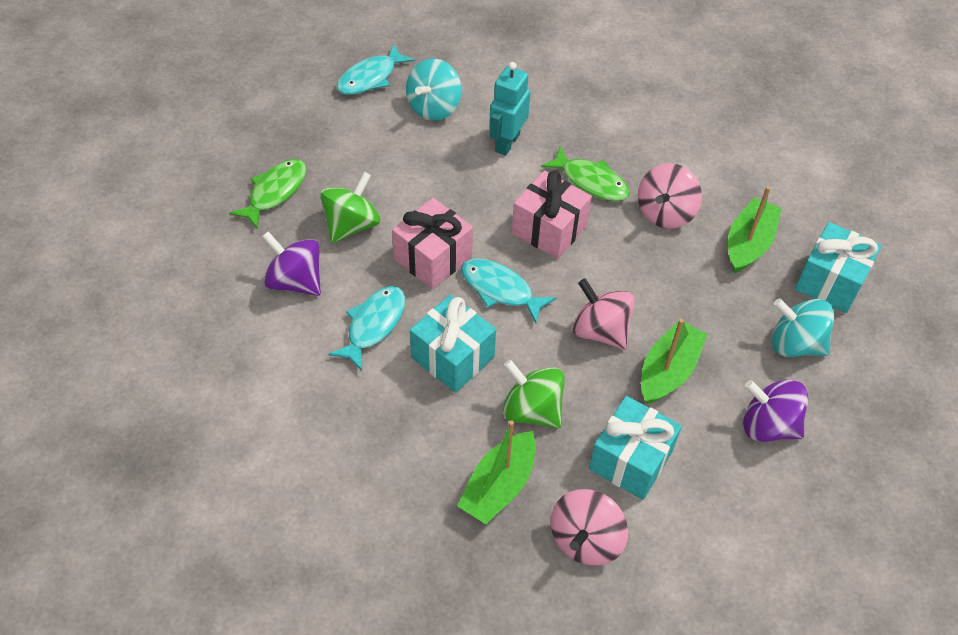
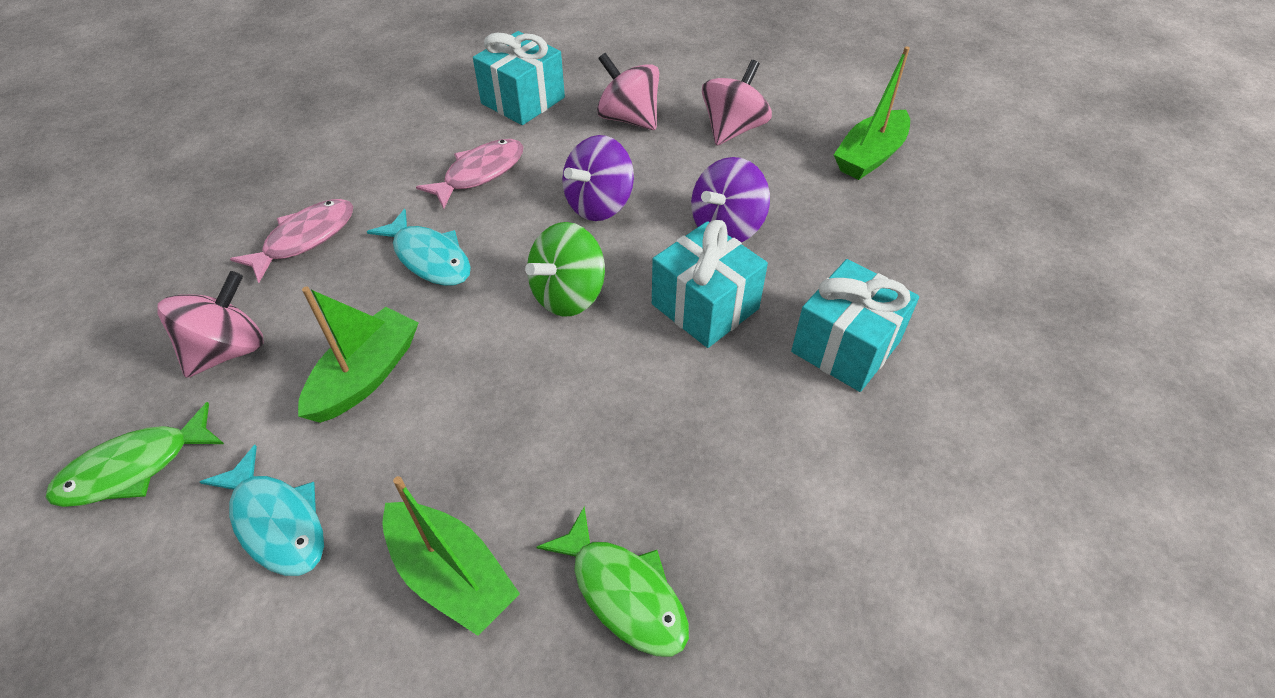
green spinning top: [320,172,380,243] [502,359,565,428] = 2 -> [525,222,605,317] = 1
pink fish: none = 0 -> [230,199,353,283] [416,139,523,209] = 2
pink gift: [392,198,473,289] [512,170,592,259] = 2 -> none = 0
turquoise fish: [328,286,405,371] [337,44,415,95] [461,258,556,323] = 3 -> [200,445,324,576] [367,209,471,286] = 2
turquoise robot: [489,62,530,156] = 1 -> none = 0
turquoise spinning top: [406,59,462,121] [772,298,834,357] = 2 -> none = 0

